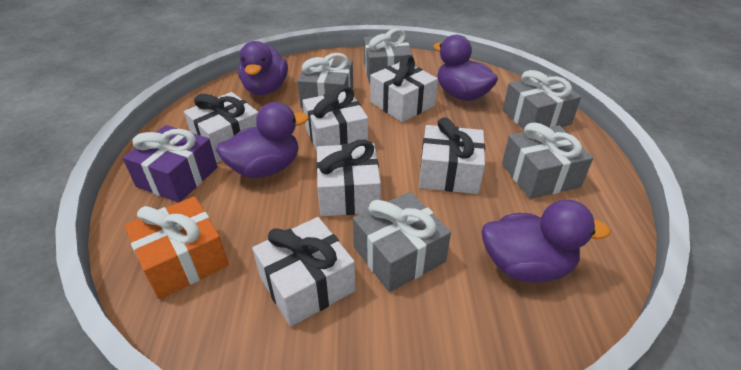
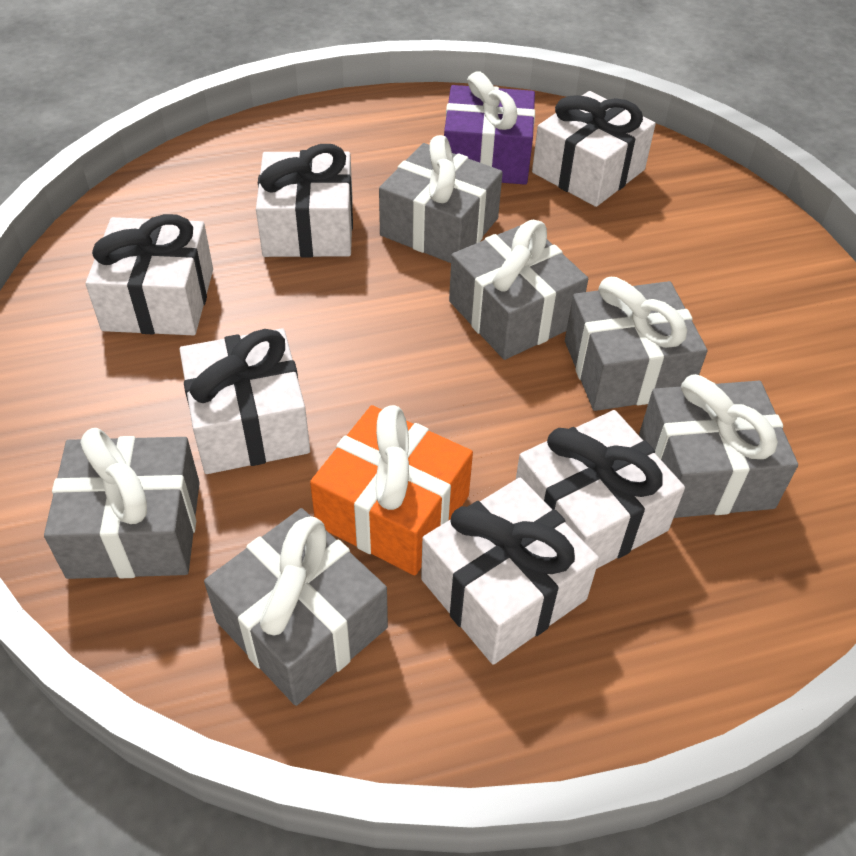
grey gift: [297,53,353,108] [353,192,451,292] [364,28,413,84] [502,122,593,199] [503,70,581,129] = 5 -> [44,428,200,579] [204,508,388,706] [379,135,503,263] [449,220,588,360] [565,277,707,411] [639,374,798,518] = 6
purple duck: [216,102,309,178] [238,41,288,95] [433,35,498,101] [482,200,611,283] = 4 -> none = 0

